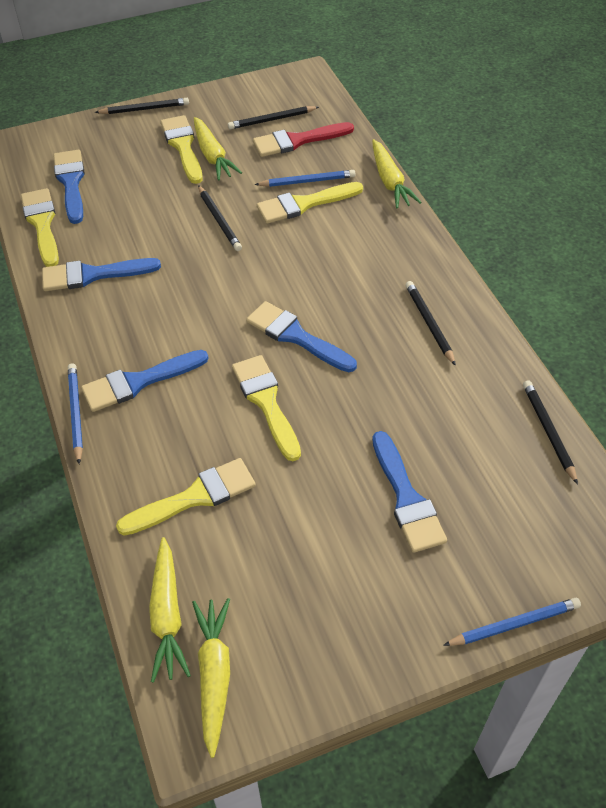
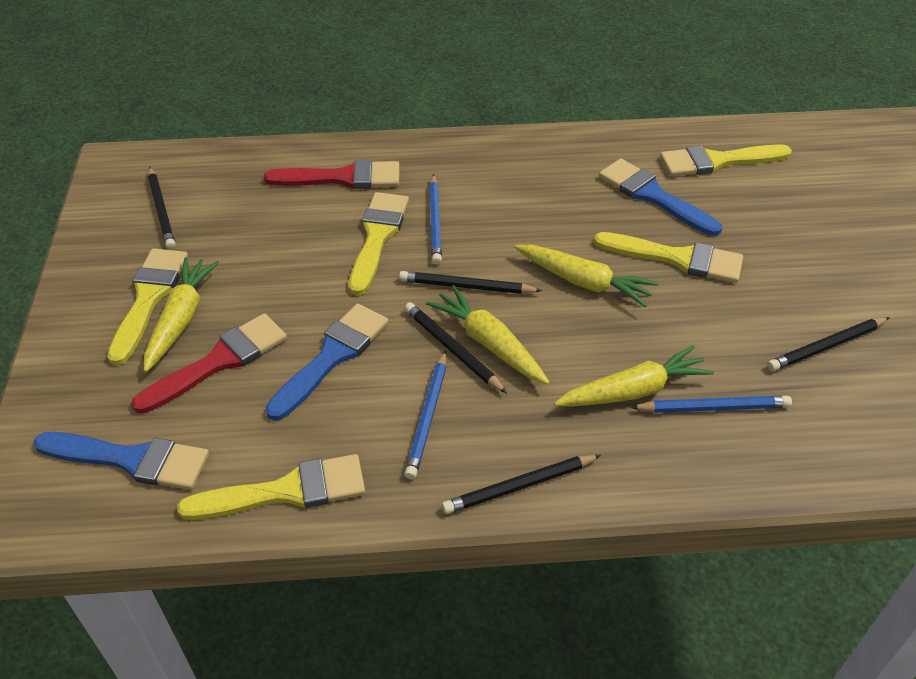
blue brush: [42,258,161,291] [53,150,85,224] [81,350,208,412] [246,301,357,372] [372,431,447,553] = 5 -> [33,432,209,490] [266,304,389,420] [599,158,722,236] = 3
red brush: [253,122,354,157] = 1 -> [131,313,287,414] [264,160,400,189] = 2

